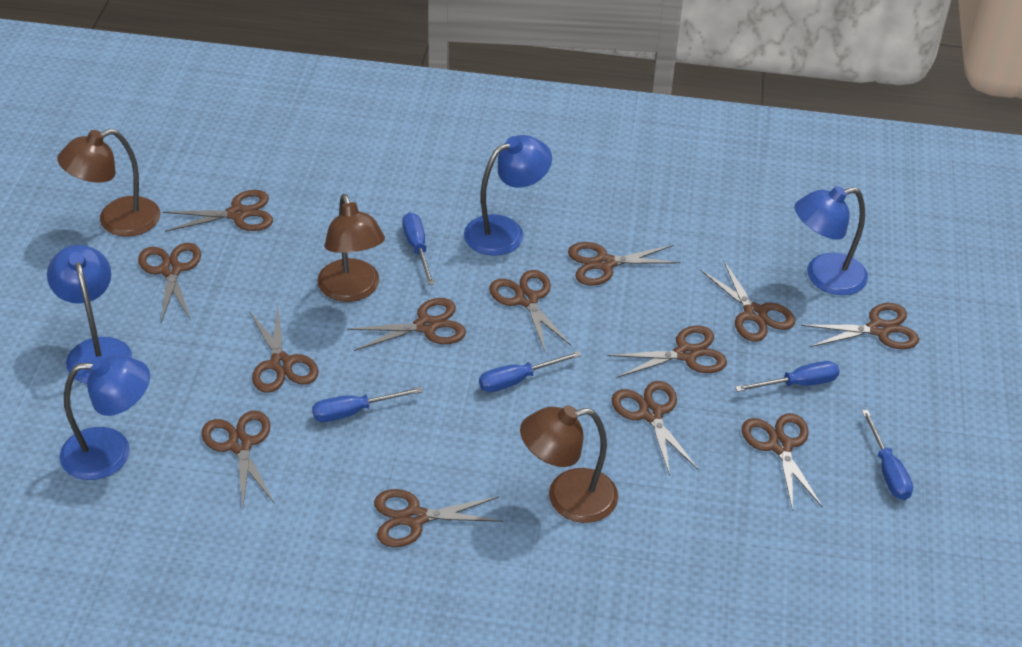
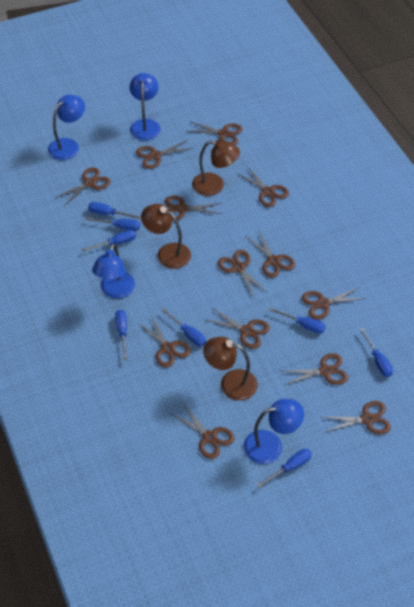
blue screwdriver: [312,387,423,422] [402,212,434,285] [479,351,581,392] [735,361,840,392] [862,410,913,500] = 5 -> [82,230,136,252] [86,217,140,231] [88,202,141,219] [115,310,127,360] [161,308,206,346] [257,449,312,488] [269,307,326,334] [360,328,393,377] = 8

